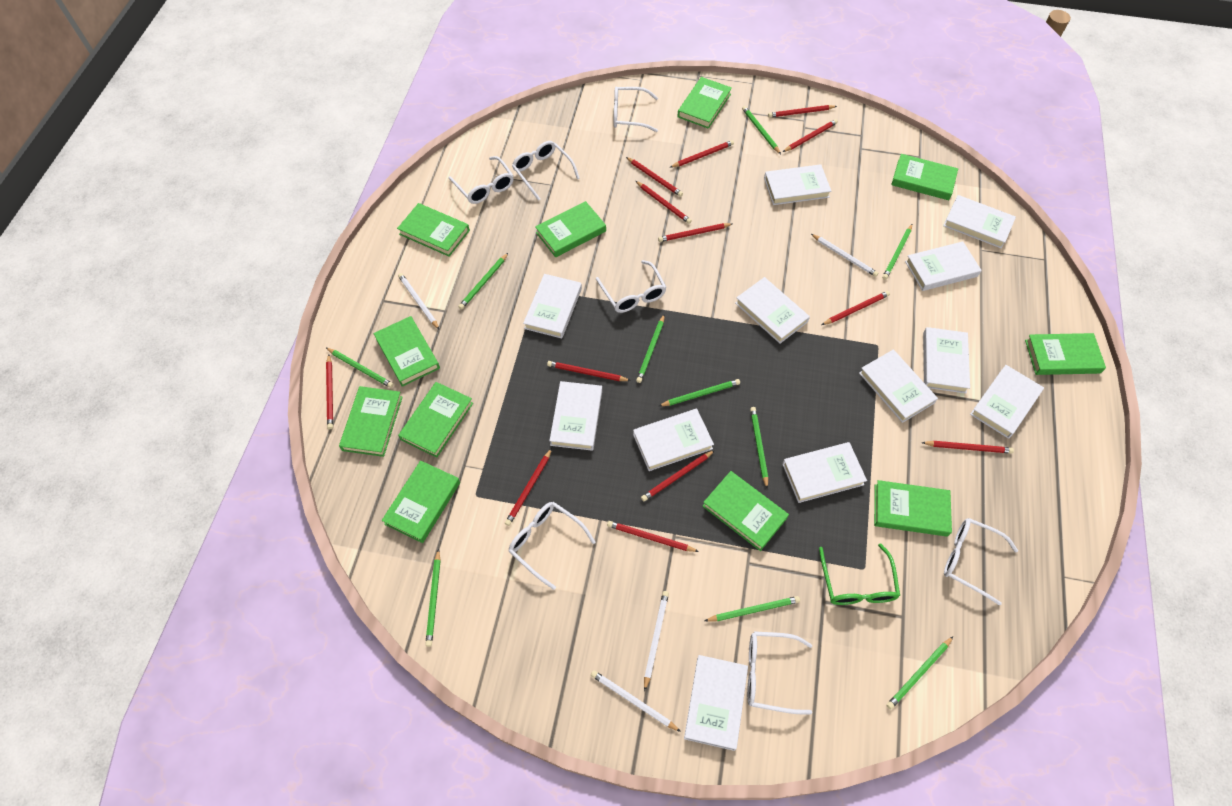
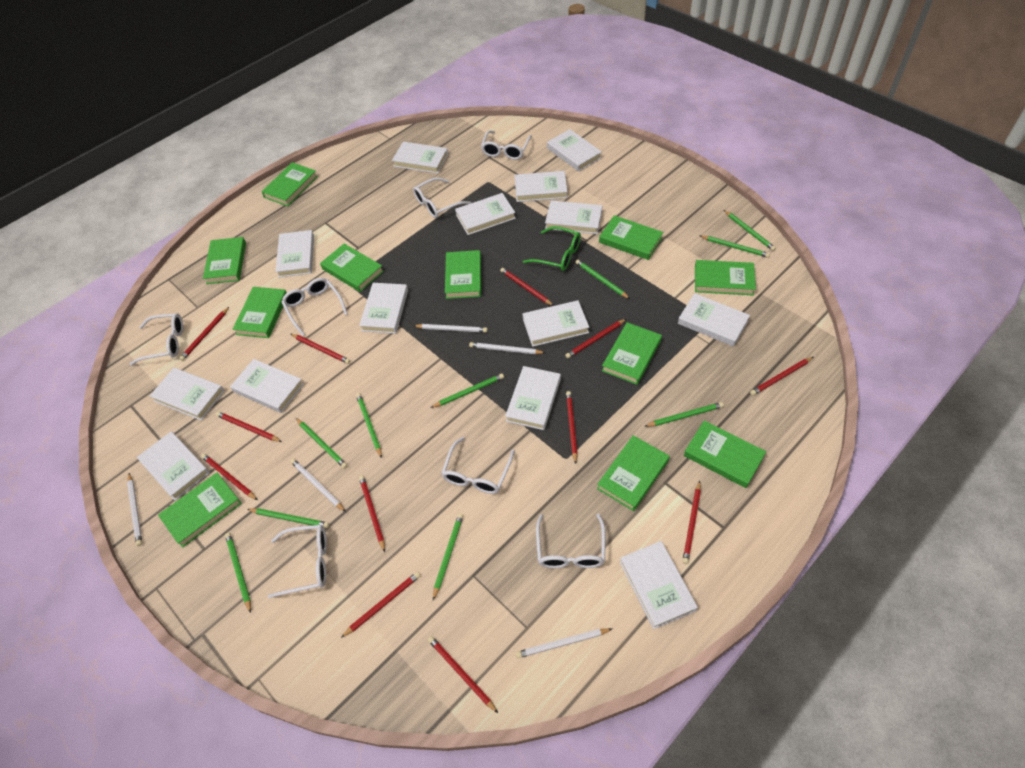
red pencil: [326,354,333,429] [505,448,552,526] [547,361,631,381] [607,521,699,552] [626,157,683,197] [636,181,692,224] [641,450,715,501] [658,223,732,242] [670,140,734,168] [768,105,837,118] [783,119,838,152] [822,291,890,325] [921,441,1014,454] = 13 -> [179,307,229,361] [201,454,257,500] [216,412,282,442] [291,334,350,364] [341,572,420,638] [359,475,385,552] [428,636,498,713] [500,268,554,306] [565,319,626,358] [566,391,578,464] [682,481,701,564] [750,357,813,396] = 12
white book: [523,274,582,339] [549,381,602,451] [633,409,714,471] [684,655,748,751] [735,277,810,343] [764,164,831,205] [782,442,867,503] [859,350,938,423] [905,241,982,291] [923,327,970,393] [943,195,1016,248] [970,365,1044,439] = 12 -> [137,431,210,501] [150,368,224,420] [230,359,304,413] [275,230,314,278] [359,283,408,334] [392,142,448,174] [455,193,516,235] [505,366,561,430] [515,171,567,202] [523,300,589,347] [545,200,602,234] [547,129,602,172] [620,541,698,629] [678,293,750,347] = 14
white pencil: [398,273,439,329] [591,670,681,732] [644,591,669,692] [811,234,878,277] = 4 -> [127,473,142,546] [290,459,346,512] [414,324,488,333] [469,342,545,354] [516,628,612,658] = 5

